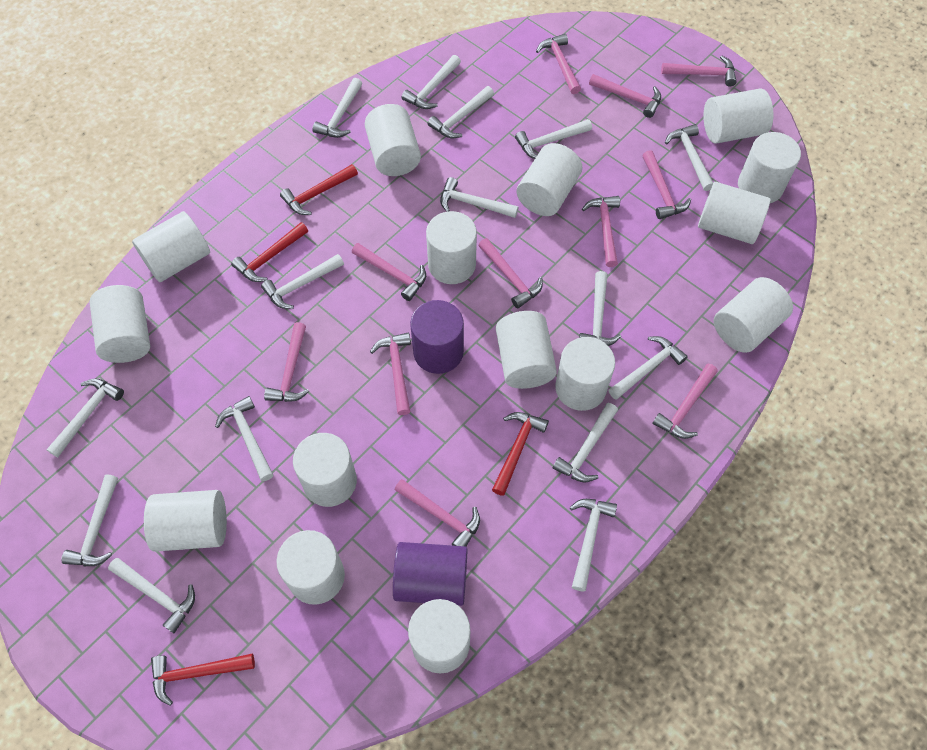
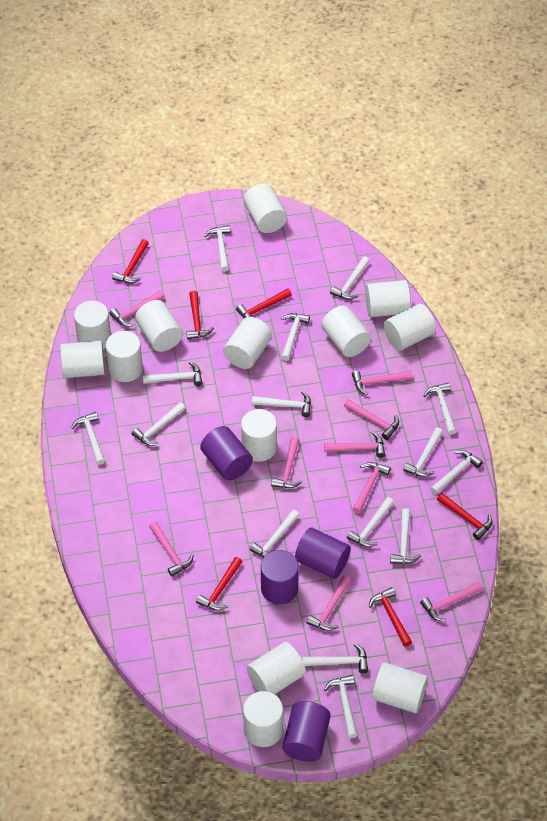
pink hammer: [264,322,309,402] [352,243,426,301] [370,333,411,415] [395,479,480,547] [478,238,543,309] [536,34,581,94] [582,196,620,267] [589,74,661,118] [642,150,691,219] [652,364,718,439] [661,56,737,86] = 11 -> [109,290,165,327] [149,522,193,577] [271,436,302,488] [307,576,351,631] [324,432,385,458] [344,399,399,440] [352,370,412,395] [353,462,391,513] [420,581,483,621] = 9
purple cylinder: [393,542,468,606] [410,300,464,374] = 2 -> [200,426,253,480] [261,550,299,604] [282,701,331,762] [295,528,351,579] = 4
red hammer: [151,653,255,706] [231,222,308,282] [280,164,358,215] [492,412,549,496] = 4 -> [112,239,149,283] [186,291,214,339] [196,557,242,611] [236,288,292,318] [369,587,412,646] [437,493,492,540] = 6
white cylinder: [90,285,150,363] [132,211,210,282] [144,490,227,552] [276,530,345,605] [293,433,357,507] [365,104,421,176] [408,599,470,673] [426,211,477,284] [496,311,557,389] [517,143,582,216] [555,337,615,411] [698,182,770,244] [703,88,773,144] [714,277,793,353] [738,132,801,203] = 15 -> [60,341,105,378] [74,301,111,349] [106,331,143,382] [135,300,183,352] [223,317,272,369] [241,409,277,462] [243,691,283,747] [244,184,287,233] [247,642,306,695] [321,305,371,357] [365,280,411,317] [372,662,428,713] [384,304,436,351] = 13

